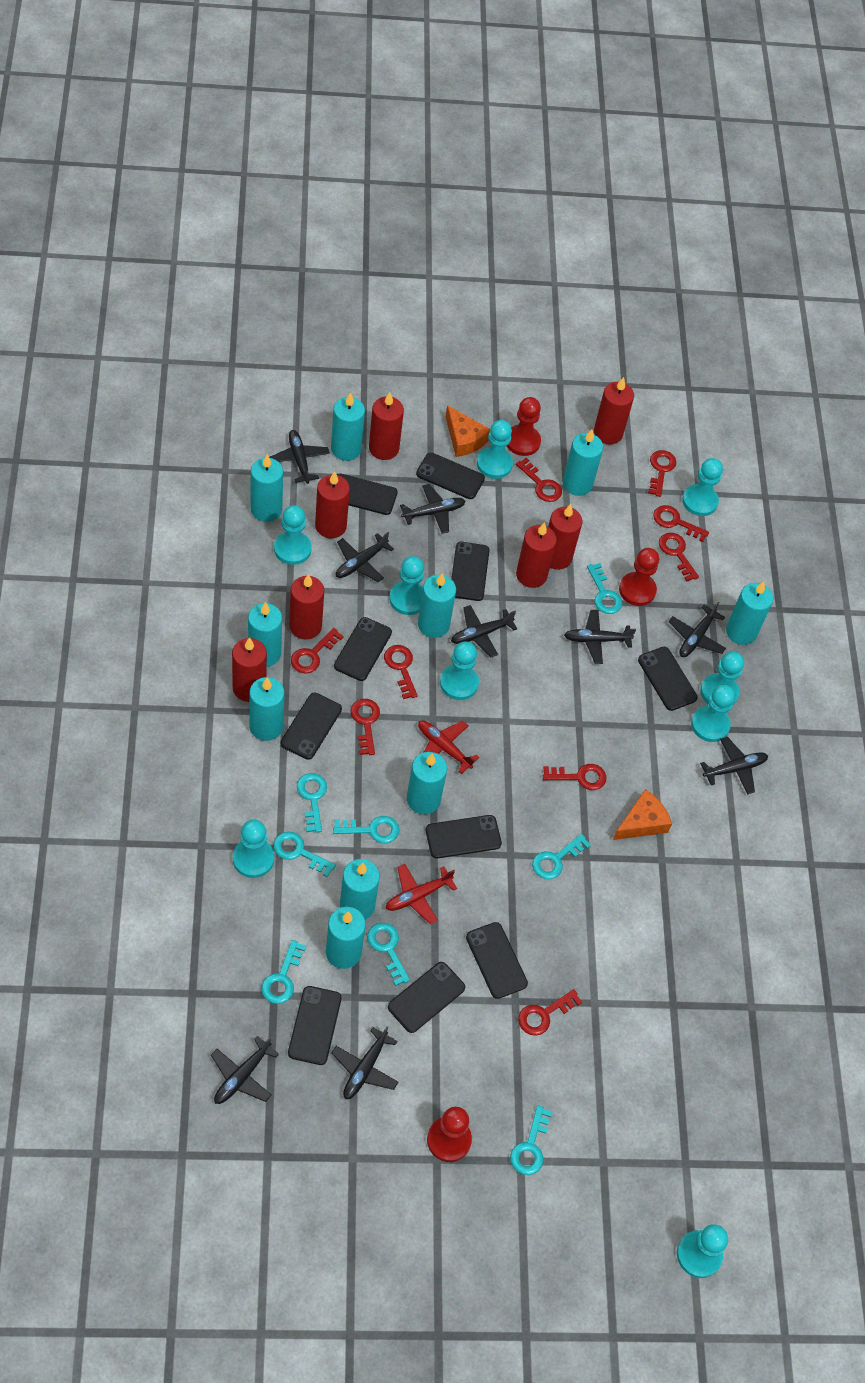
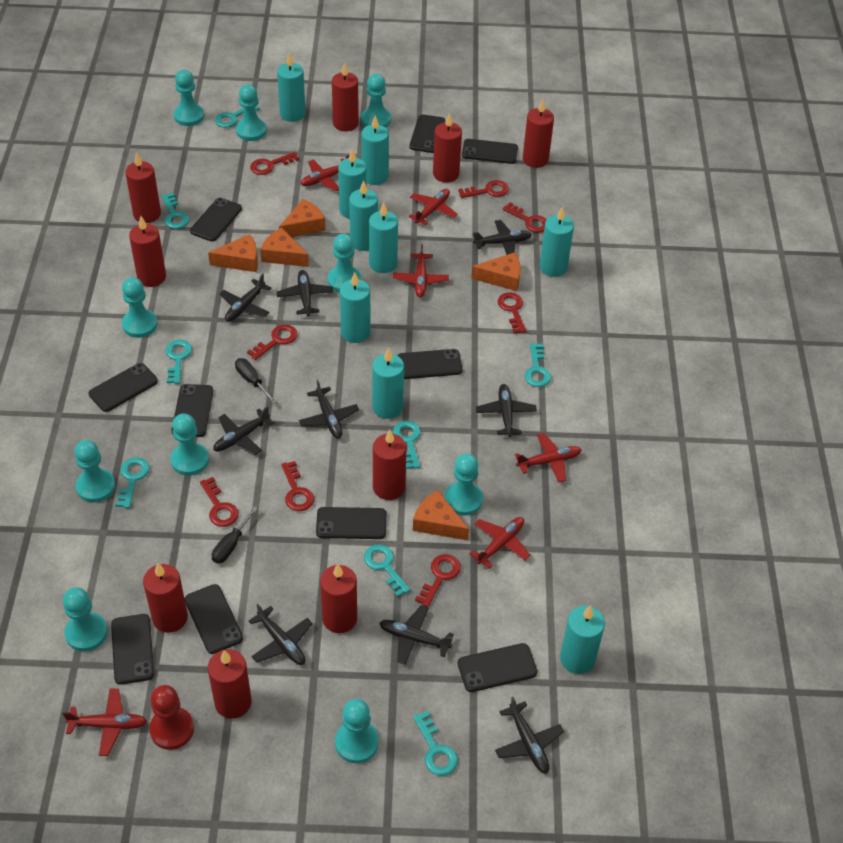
black screwdriver: none = 0 -> [212,506,258,564] [235,358,277,404] = 2
orange cheese: [446,405,490,457] [613,789,672,840] = 2 -> [208,234,258,272] [260,227,309,267] [279,199,325,237] [413,490,469,540] [471,252,521,291] = 5
red candle: [232,637,267,702] [289,574,324,640] [315,471,350,538] [369,392,404,460] [516,522,557,588] [548,504,582,570] [594,377,634,445] = 7 -> [125,152,161,223] [129,216,166,287] [143,563,188,633] [208,649,251,719] [320,564,357,633] [332,62,359,131] [373,430,406,500] [433,113,462,183] [523,99,554,168] = 9
red key: [291,628,343,674] [350,699,380,755] [384,645,418,699] [516,458,562,502] [518,989,582,1036] [543,764,606,790] [648,450,676,497] [653,505,709,542] [659,533,699,582] = 9 -> [200,477,239,527] [247,324,298,360] [250,152,299,175] [281,461,314,511] [415,554,461,607] [458,180,509,198] [498,292,527,334] [503,202,547,233] = 8
red pawn: [427,1107,472,1162] [507,397,541,456] [619,548,659,606] = 3 -> [149,685,194,750] = 1
red plane: [386,864,457,924] [418,721,479,774] = 2 -> [63,689,147,756] [301,155,349,191] [393,244,449,297] [408,189,458,225] [470,517,531,569] [515,433,582,483] = 6
turquoise candle: [248,602,282,667] [249,677,284,741] [251,454,283,522] [326,907,366,969] [331,392,365,461] [340,859,380,920] [407,752,447,815] [418,573,456,638] [563,429,603,496] [726,581,773,645] = 10 -> [277,53,306,122] [338,149,367,219] [340,272,370,343] [349,180,378,251] [361,115,389,185] [369,203,398,273] [372,347,404,419] [539,207,574,277] [560,605,605,674] = 9
turquoise pawn: [233,820,274,878] [274,505,312,565] [390,556,424,615] [440,642,479,700] [477,420,513,479] [677,1224,728,1278] [682,458,723,516] [691,684,735,742] [700,651,744,705] = 9 -> [63,587,108,651] [74,440,116,503] [122,277,158,338] [170,413,209,476] [174,70,204,126] [236,84,267,141] [328,234,361,292] [335,699,379,763] [361,74,391,128] [445,454,483,516] = 10

